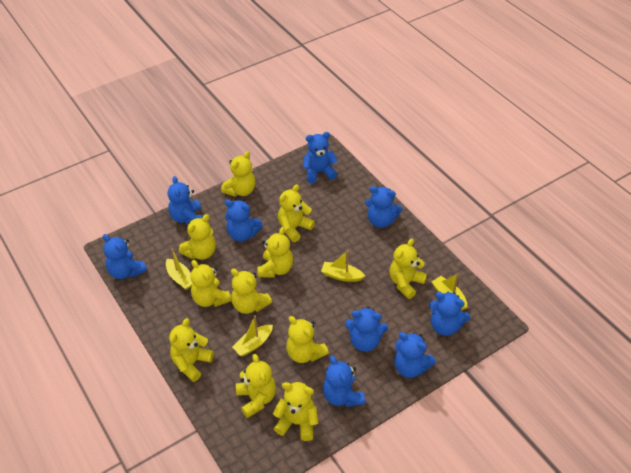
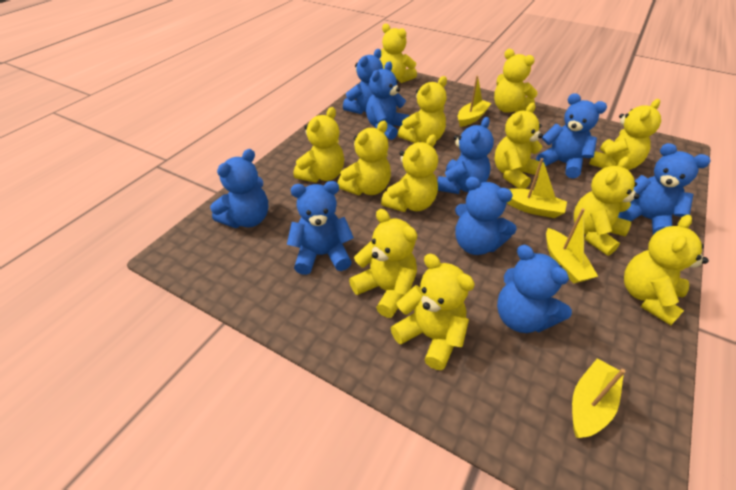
yellow teddy bear: [169,318,214,382] [179,214,216,260] [190,260,231,307] [221,151,256,197] [231,269,272,314] [236,354,276,418] [257,227,293,278] [273,382,319,441] [278,184,315,242] [286,316,329,363] [389,239,427,299] = 11 -> [294,107,344,183] [338,121,391,195] [349,209,417,318] [380,24,417,83] [381,134,438,212] [391,254,475,370] [398,76,447,143] [494,49,537,113] [494,103,543,189] [574,156,640,256] [589,99,661,170] [624,215,709,325] = 12

